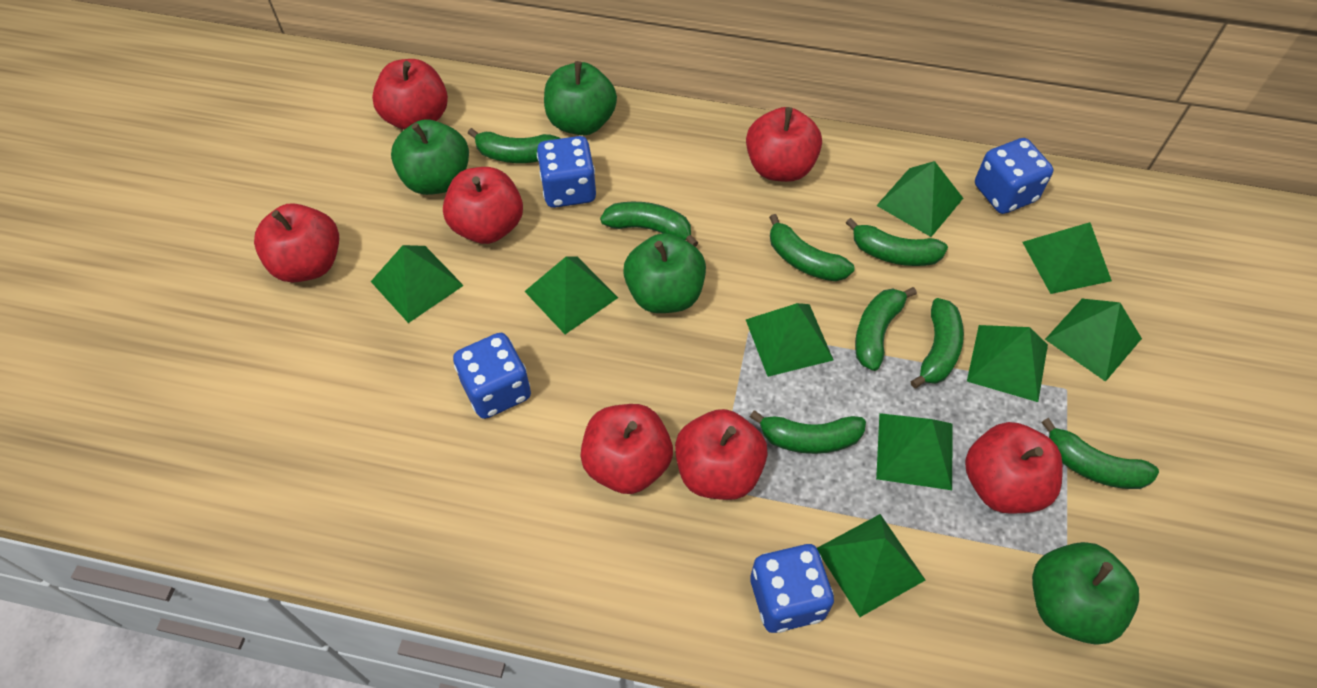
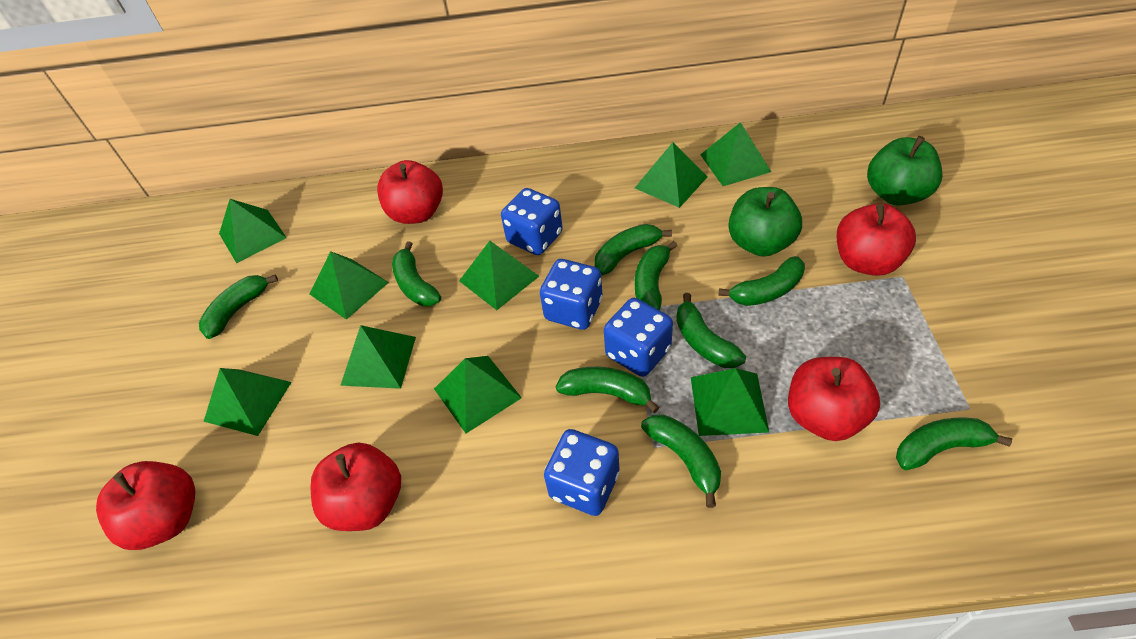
green apple: [391,119,469,195] [544,61,617,135] [623,233,706,313] [1032,542,1139,645] = 4 -> [728,187,802,257] [867,136,942,205] = 2
green banana: [468,128,561,163] [600,202,699,247] [750,410,866,454] [769,214,854,281] [846,218,948,266] [855,287,917,371] [911,298,964,388] [1041,418,1159,489] = 8 -> [199,275,278,339] [392,241,441,306] [556,367,660,413] [595,224,672,275] [635,241,677,310] [641,414,721,508] [676,293,746,368] [718,256,805,306] [896,418,1012,470] = 9
red apple: [254,203,339,282] [372,59,448,130] [443,167,523,244] [580,404,673,494] [675,409,768,500] [746,107,822,182] [965,422,1063,514] = 7 -> [96,461,196,550] [311,443,401,531] [377,160,443,224] [788,357,880,441] [837,203,916,276] = 5

